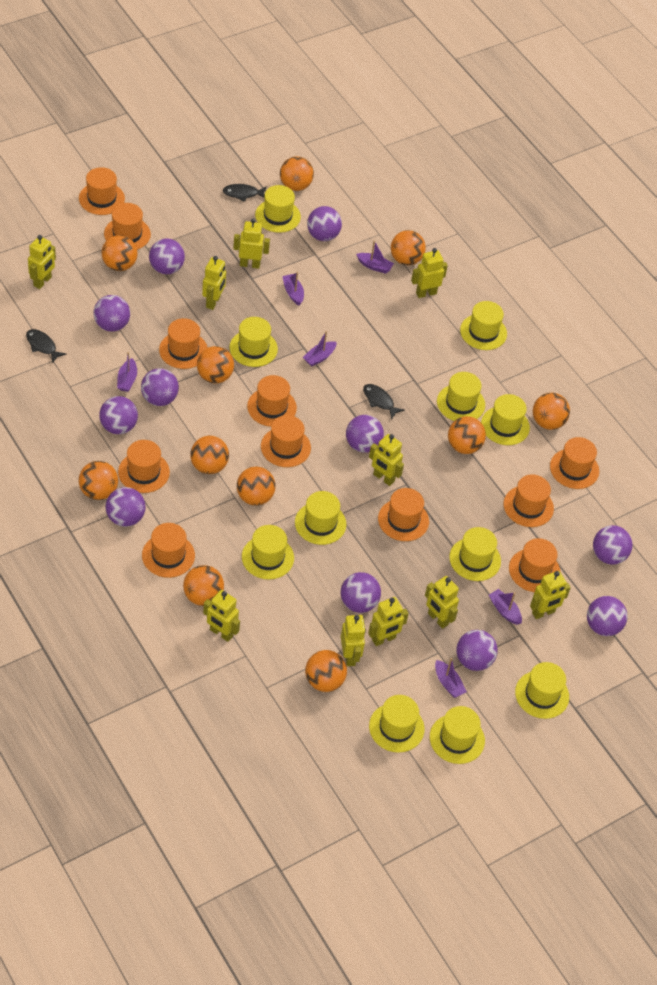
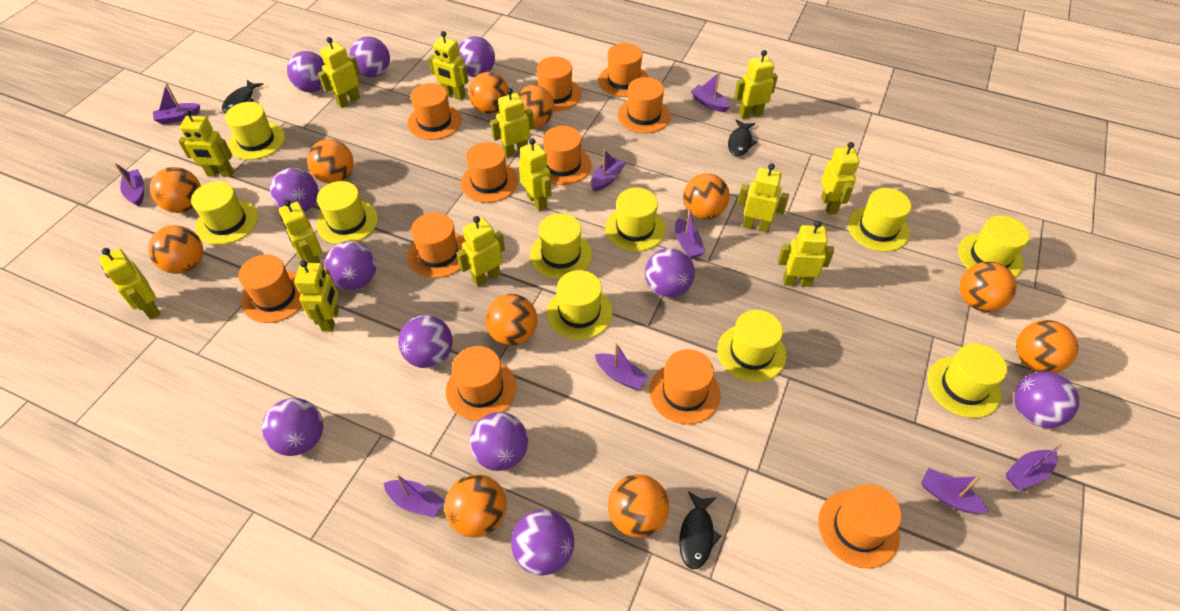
purple boat: [117,352,137,392] [282,272,304,305] [303,331,336,367] [356,240,394,274] [435,658,467,698] [489,589,522,625] = 6 -> [114,163,144,206] [153,83,200,125] [384,474,445,518] [591,149,626,192] [595,343,649,390] [675,208,705,259] [691,72,730,112] [921,468,988,513] [1006,443,1062,490] = 9
yellow hat: [229,317,278,367] [242,525,294,579] [255,185,301,233] [295,491,346,545] [369,695,424,753] [430,706,485,764] [437,372,485,421] [449,527,501,581] [460,301,507,350] [481,394,530,445] [515,662,569,719] = 11 -> [191,182,258,245] [225,102,285,160] [317,181,378,244] [530,213,592,279] [547,270,613,340] [605,188,666,251] [717,310,786,382] [848,188,911,252] [928,343,1007,418] [958,216,1030,278] = 10
yellow robot: [28,235,56,289] [202,256,226,310] [203,590,240,642] [233,218,270,269] [341,615,366,666] [368,597,409,646] [369,434,404,486] [411,248,448,298] [425,576,459,629] [530,571,571,619] = 10 -> [99,248,161,320] [178,109,234,177] [279,199,322,263] [294,260,339,332] [318,37,360,108] [429,31,468,100] [456,216,505,287] [490,88,534,158] [518,138,552,211] [734,50,778,119] [737,163,789,232] [778,221,834,287] [821,142,860,215] = 13

